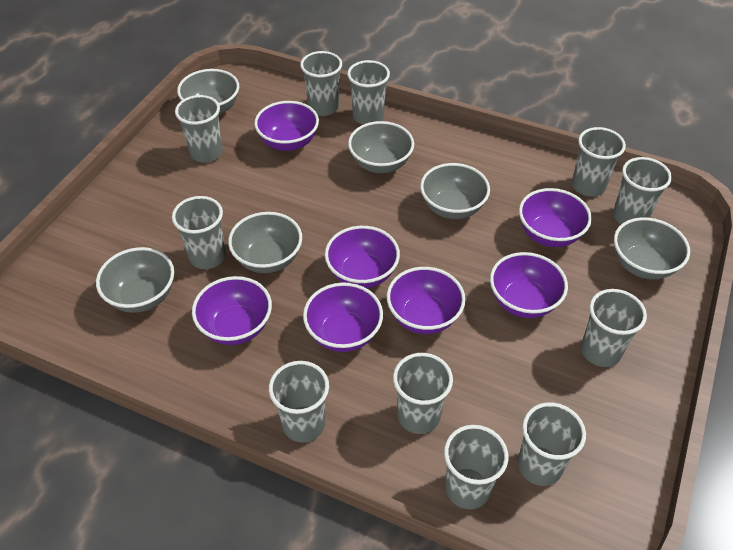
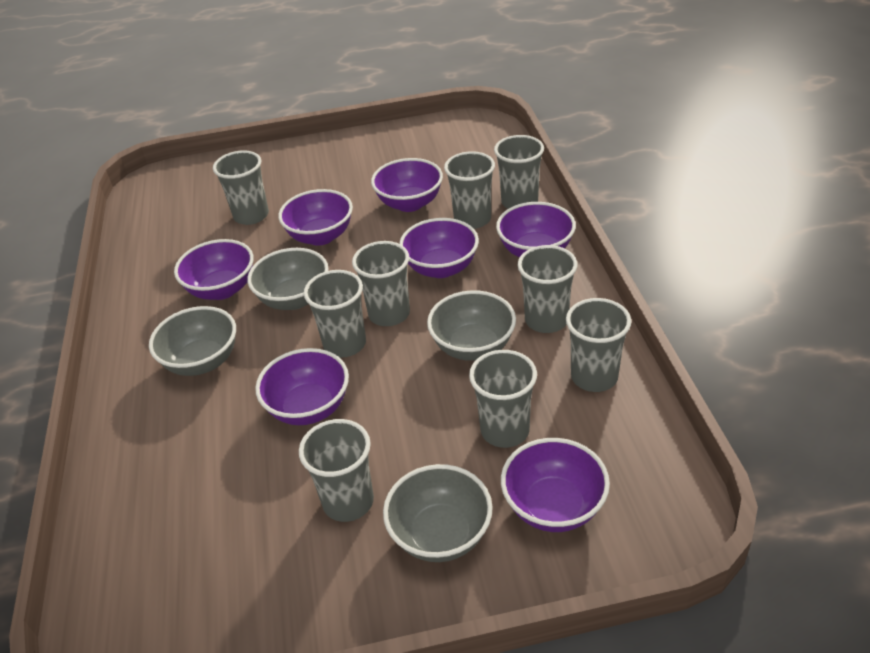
grey bowl: [96,247,174,313] [177,69,239,115] [228,212,302,273] [348,121,414,173] [420,163,490,219] [614,217,690,279] = 6 -> [149,306,236,376] [247,248,328,310] [383,464,493,562] [427,290,516,361] = 4
grey cup: [172,196,226,269] [175,95,223,162] [269,361,329,443] [300,51,342,116] [347,60,390,125] [393,353,453,434] [444,425,508,509] [518,403,586,486] [572,127,626,197] [581,289,647,367] [613,157,672,224] = 11 -> [213,151,269,225] [299,419,374,522] [304,270,366,358] [352,241,410,326] [444,151,495,229] [469,350,537,448] [494,135,544,209] [517,245,577,333] [566,298,631,392] = 9

